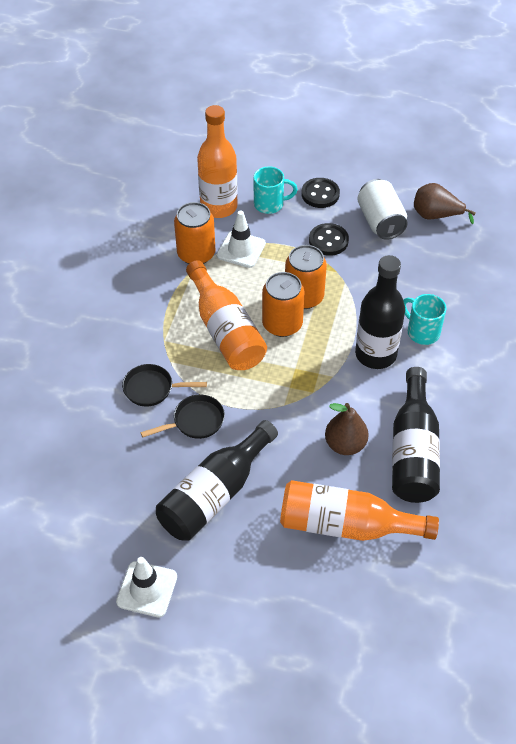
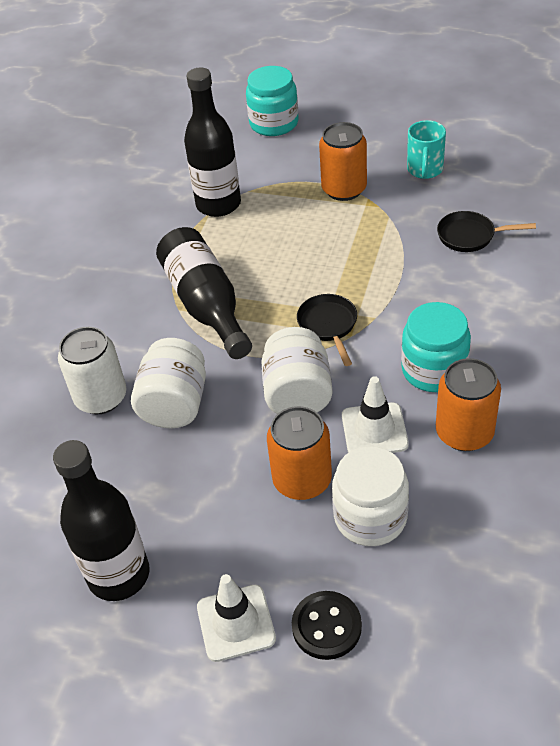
black button: [302,178,340,208] [309,223,349,256] = 2 -> [292,591,362,660] = 1
brown pear: [325,403,369,455] [414,183,476,224] = 2 -> none = 0
orange bottle: [186,260,267,370] [197,105,238,218] [280,480,439,541] = 3 -> none = 0
turquoise jar: none = 0 -> [246,66,298,136] [401,302,471,392] = 2
turquoise mug: [253,166,298,214] [403,294,446,345] = 2 -> [407,120,446,179] = 1
white jar: none = 0 -> [131,338,206,428] [261,327,333,414] [332,446,409,546] = 3

